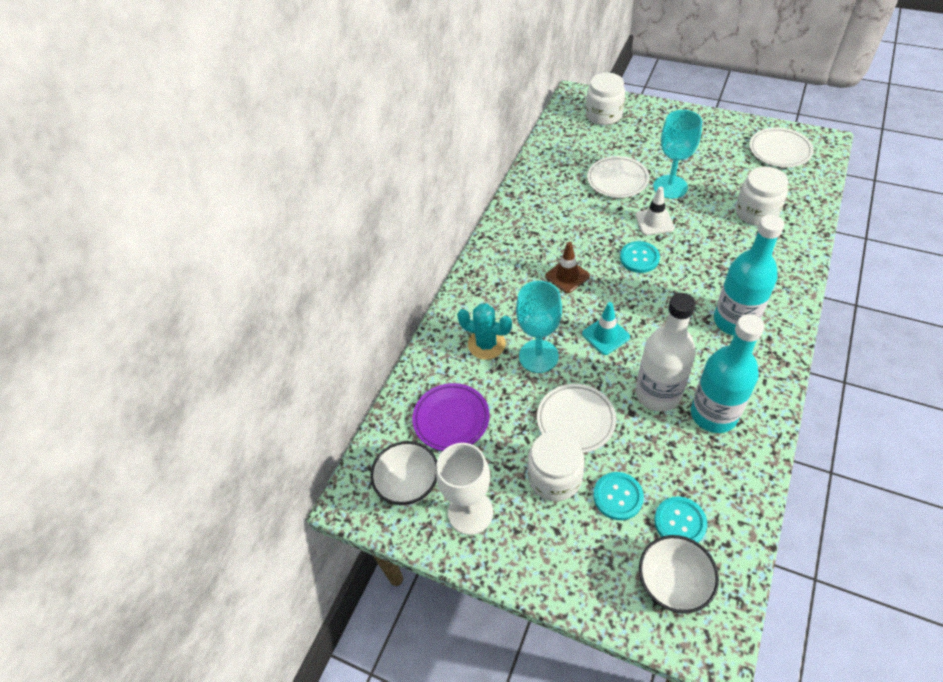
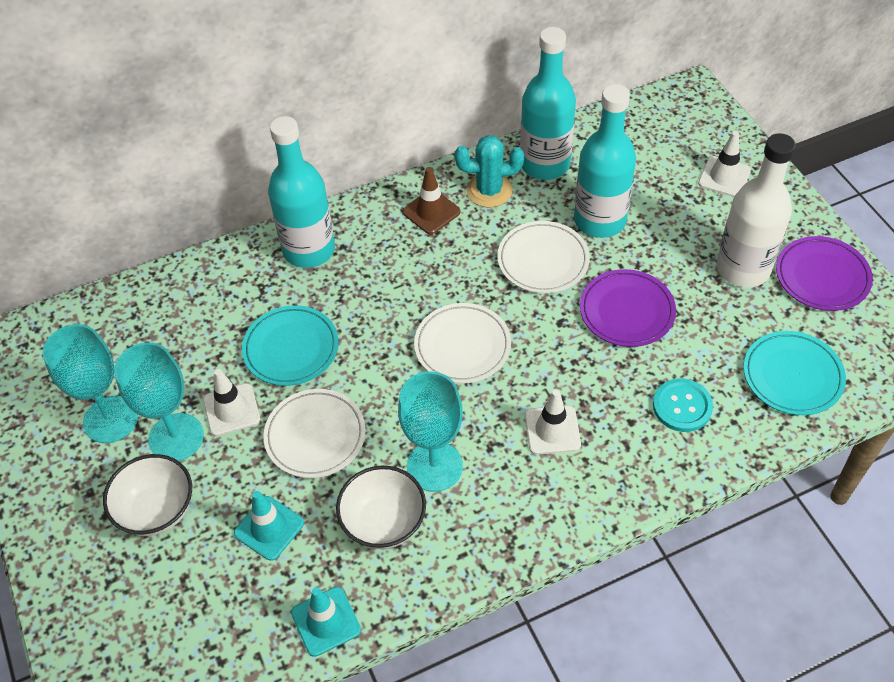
purple plate: [412,383,490,451] = 1 -> [580,269,676,347] [776,236,873,311] = 2
turquoise bottle: [691,314,764,433] [714,215,784,336] = 2 -> [268,116,335,268] [520,27,576,180] [574,84,636,238] = 3
turquoise button: [593,472,644,520] [620,241,660,273] [654,497,707,543] = 3 -> [653,379,713,432] = 1
turquoise goblet: [516,281,562,373] [653,110,702,199] = 2 -> [43,324,138,443] [114,342,204,461] [398,371,463,492] = 3
turquoise plate: none = 0 -> [242,305,339,386] [743,331,846,415] = 2
turquoise traffic cone: [582,302,630,355] = 1 -> [234,491,304,561] [291,587,361,657] = 2
white goblet: [436,443,493,535] = 1 -> none = 0
white jar: [528,431,584,501] [586,73,625,125] [736,167,788,226] = 3 -> none = 0
white traffic cone: [635,186,674,235] = 1 -> [203,369,260,436] [525,389,581,455] [698,131,751,197] = 3

